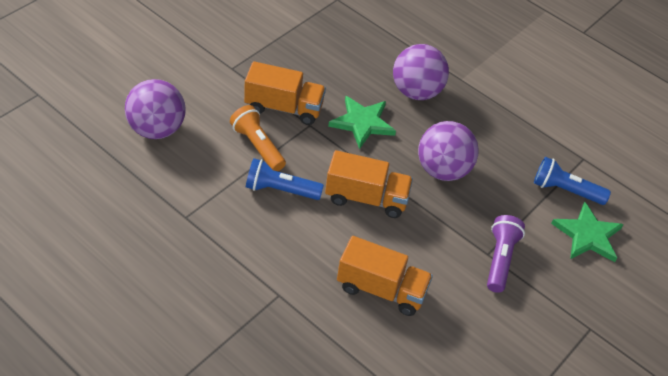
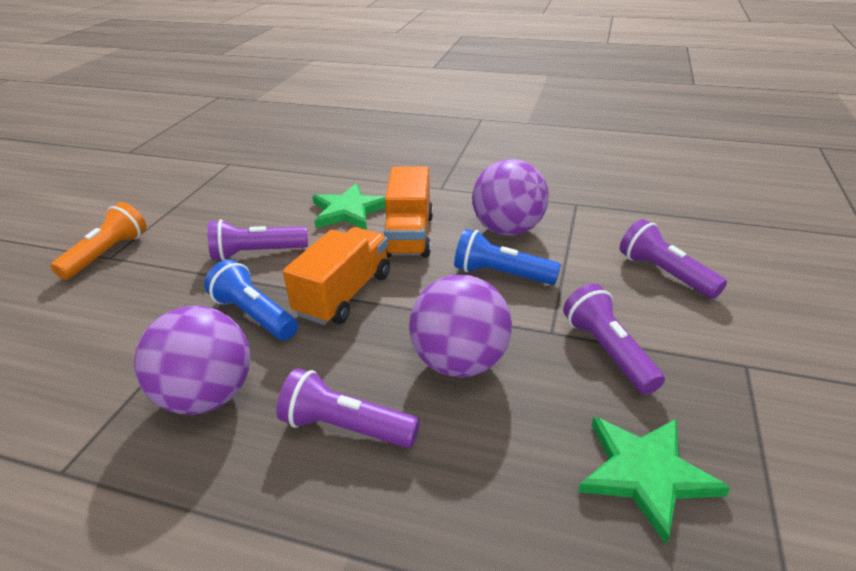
orange truck: [244,61,326,125] [325,150,413,218] [337,236,433,316] = 3 -> [283,227,390,325] [384,166,433,258] = 2
purple flashlight: [487,215,525,293] = 1 -> [208,219,308,261] [276,368,420,448] [563,284,665,395] [620,219,727,299] = 4

